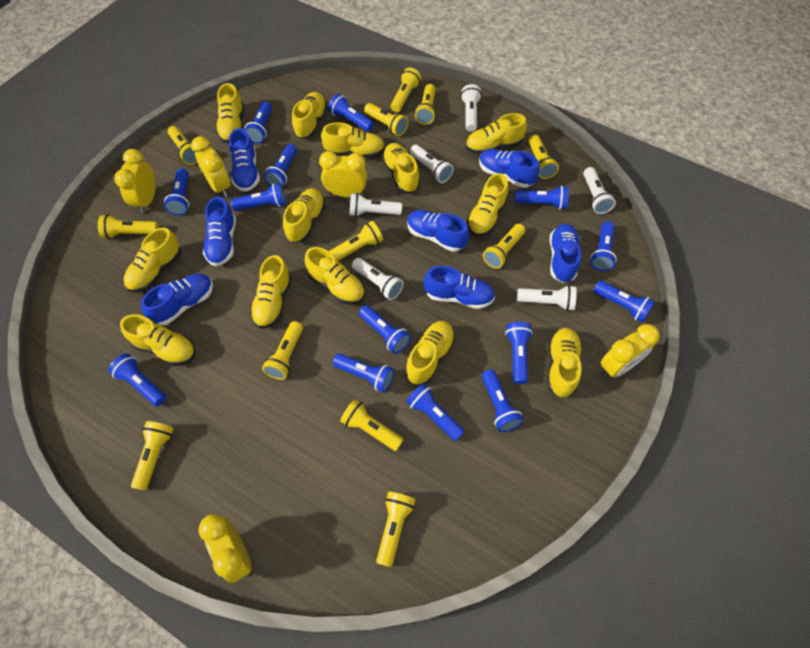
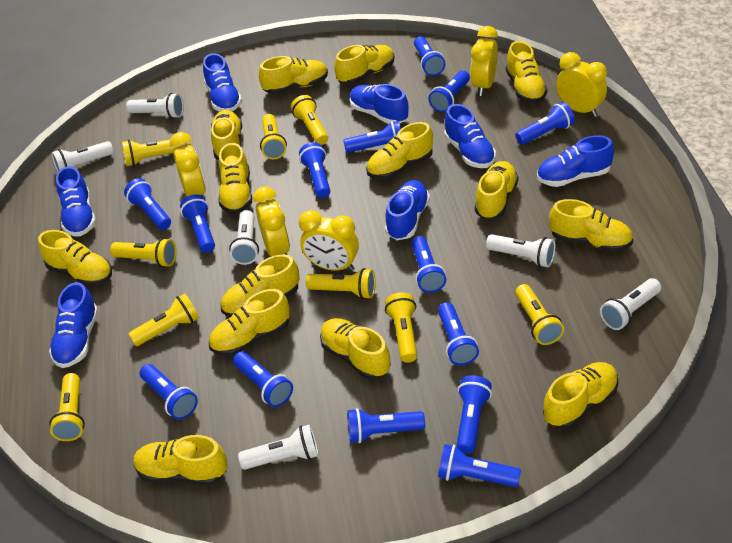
yellow flashlight: [98,214,159,239] [131,421,174,491] [168,126,197,165] [262,321,303,380] [329,221,383,261] [340,399,404,451] [364,103,409,136] [376,492,416,567] [391,68,421,112] [415,84,436,125] [483,224,525,269] [528,135,559,179] = 12 -> [49,373,85,441] [110,238,177,267] [122,140,182,166] [129,293,199,346] [260,114,287,159] [291,95,328,145] [306,268,375,299] [385,292,417,363] [515,284,564,345] = 9
yellow shoe: [120,314,196,366] [123,228,181,292] [216,83,244,143] [250,255,292,329] [283,188,326,243] [292,92,327,139] [305,247,365,305] [321,122,385,158] [382,143,420,193] [405,321,455,384] [466,113,527,155] [467,173,508,236] [547,328,582,398] = 13 -> [38,230,112,286] [133,435,227,485] [209,289,290,356] [211,110,242,161] [219,143,252,214] [221,254,300,317] [259,56,328,94] [320,318,391,379] [335,45,395,85] [366,122,433,179] [475,161,518,220] [506,41,548,103] [543,362,618,429] [549,199,633,252] = 14

